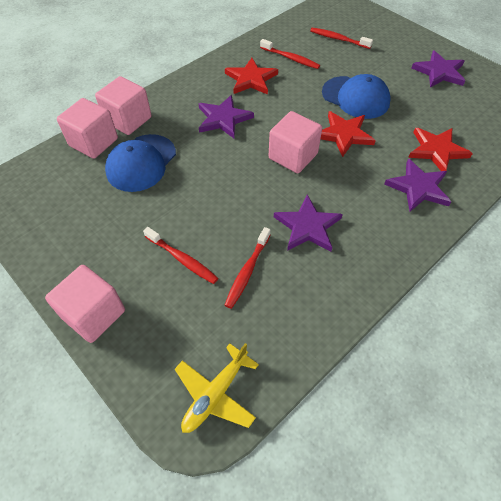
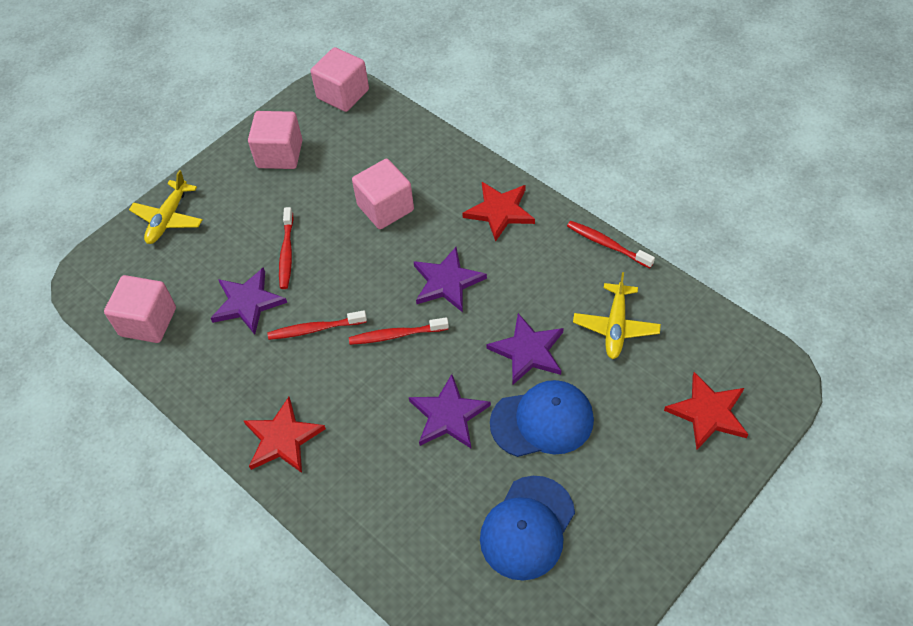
yellow plane: [175,343,259,433] = 1 -> [129,170,203,244] [573,272,661,359] = 2

